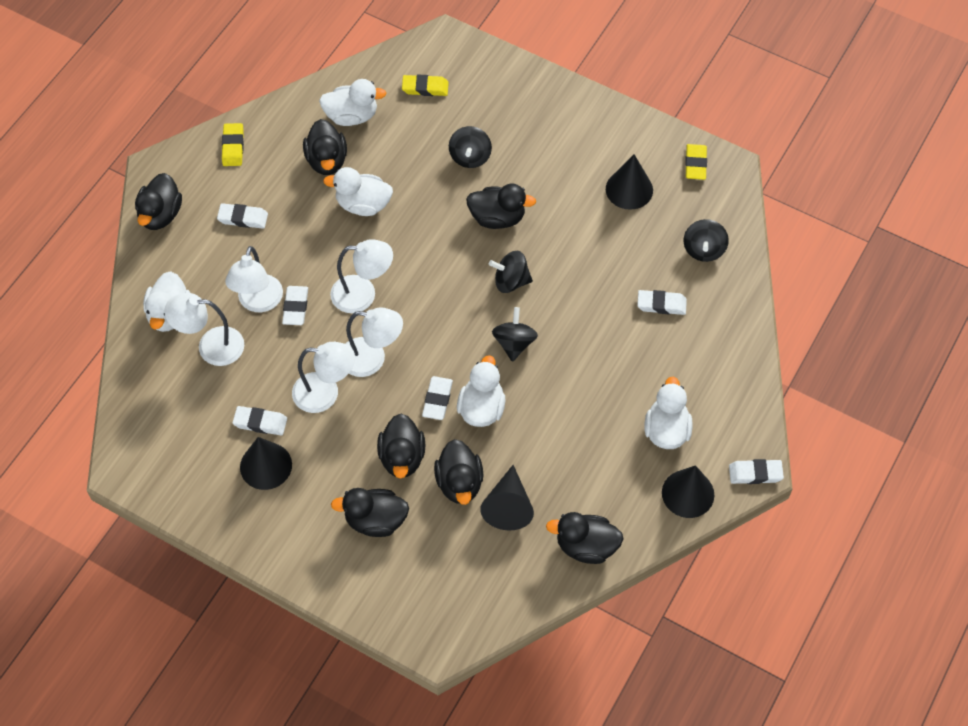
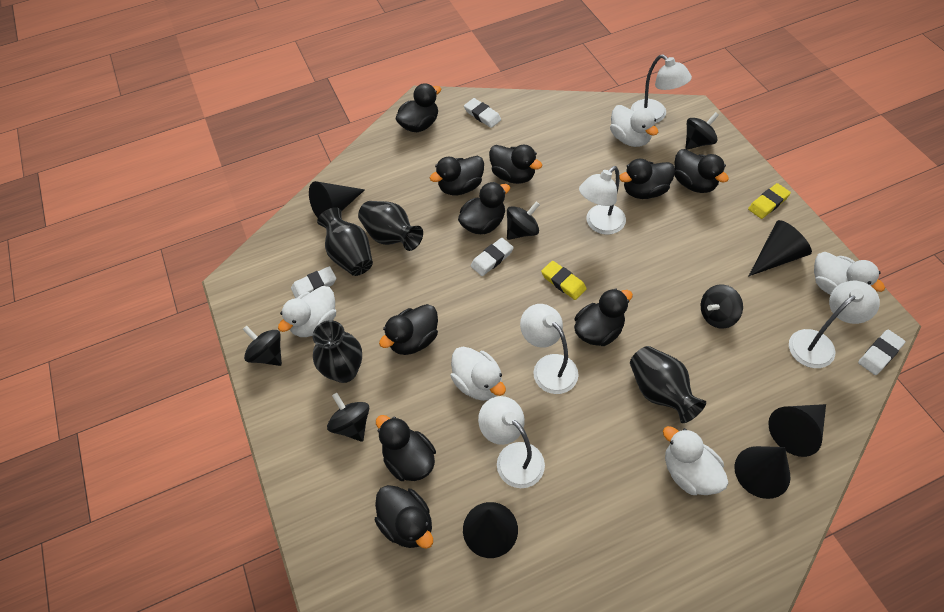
black cone: [240,437,292,490] [480,465,534,530] [606,154,653,210] [662,465,714,518] = 4 -> [309,181,365,218] [463,502,518,558] [735,446,790,499] [749,220,812,276] [768,404,826,457] = 5
black duck: [135,173,182,230] [303,119,347,175] [331,488,409,537] [377,414,425,478] [434,439,483,505] [466,184,536,229] [546,512,624,564] = 7 -> [375,485,433,549] [376,415,436,481] [379,304,438,355] [395,83,441,132] [430,156,484,195] [458,182,510,234] [489,145,542,184] [574,288,633,346] [619,159,675,199] [674,149,729,193] = 10
black spinning top: [449,126,492,168] [489,251,533,293] [492,307,538,362] [683,219,729,262] = 4 -> [243,326,282,366] [327,393,369,442] [507,202,540,240] [686,112,719,150] [701,284,743,329] = 5
black vase: none = 0 -> [313,320,362,383] [317,207,373,276] [358,201,423,251] [630,346,706,423] = 4
white eraser: [217,203,268,229] [232,406,287,435] [282,286,308,325] [422,376,453,420] [637,290,687,315] [729,459,784,484] = 6 -> [291,266,336,298] [464,98,501,128] [471,238,514,276] [858,330,905,375] = 4
yellow eraser: [222,123,244,166] [402,74,449,96] [685,144,707,180] = 3 -> [541,261,587,300] [748,183,791,219] = 2

